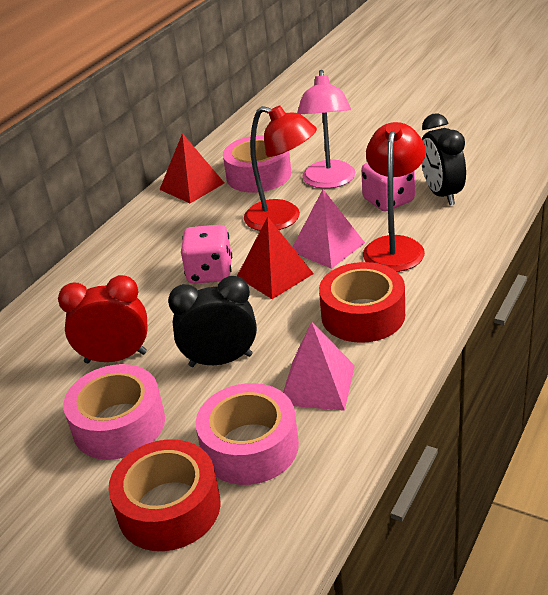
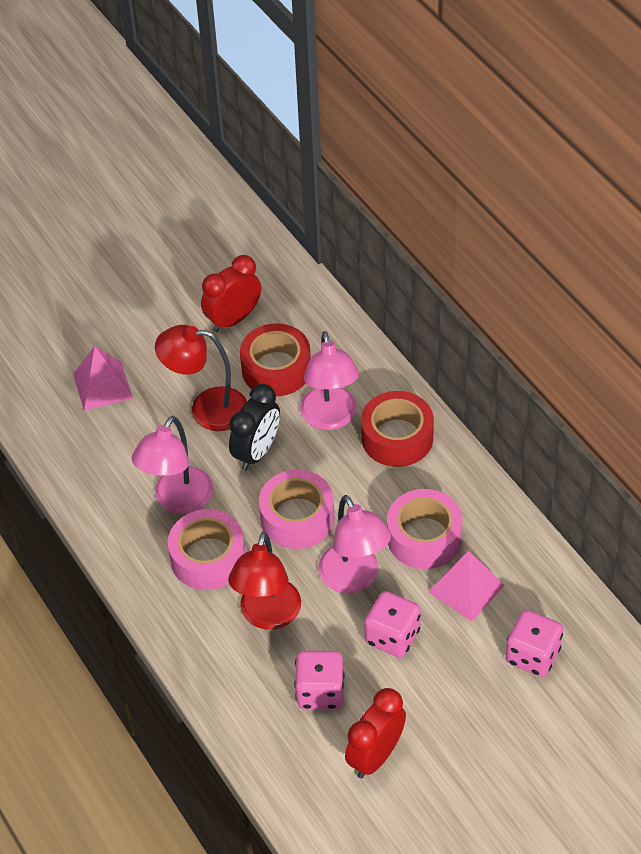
black clock: [168,276,257,367] [421,113,466,205] = 2 -> [229,384,280,470] = 1
pink dice: [181,225,232,284] [361,162,415,212] = 2 -> [294,651,345,709] [364,591,421,657] [506,610,563,677] = 3
pink lamp: [297,70,355,189] = 1 -> [132,416,213,514] [300,331,359,430] [318,495,391,593] = 3
red clock: [58,275,147,363] = 1 -> [201,255,261,332] [345,688,406,778] = 2
red pyramid: [159,133,224,204] [237,217,314,299] = 2 -> none = 0

